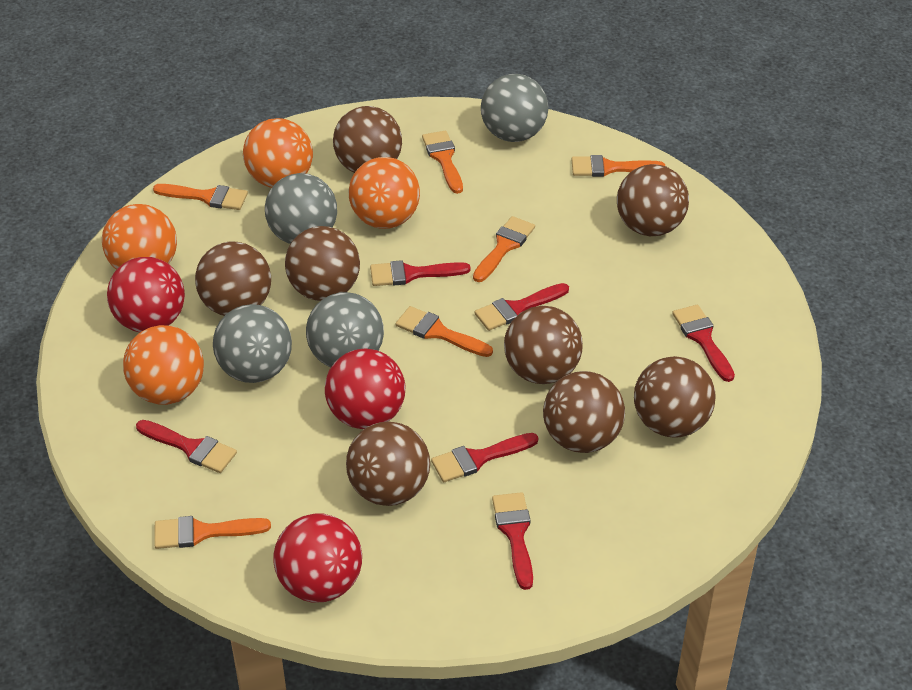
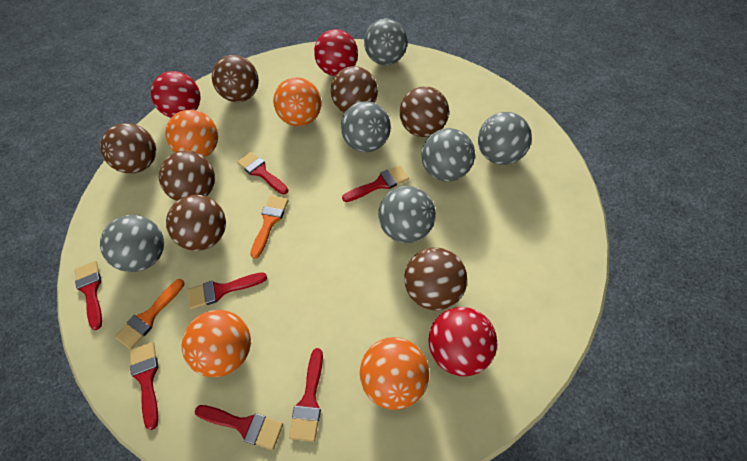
brown ball: [195,242,271,316] [285,226,360,301] [333,106,402,173] [346,421,430,506] [504,306,583,384] [543,371,625,453] [617,164,689,236] [634,356,716,438] = 8 -> [100,123,156,173] [159,151,215,201] [166,195,226,251] [212,55,259,102] [331,66,378,113] [400,86,449,137] [404,248,467,310] = 7
grey ball: [213,304,292,383] [265,173,337,244] [306,292,384,367] [481,74,548,142] = 4 -> [100,215,164,272] [341,101,391,152] [364,19,407,65] [378,186,436,243] [421,128,475,182] [478,112,532,165] = 6
orange brush: [153,184,248,210] [154,516,271,549] [396,306,493,357] [422,130,463,194] [473,216,535,282] [571,155,665,177] = 6 -> [115,279,184,349] [250,196,289,259] = 2
red brush: [136,420,237,473] [370,260,470,286] [431,433,539,482] [474,283,569,331] [492,492,533,590] [672,305,735,382] = 6 -> [75,261,102,330] [130,342,158,430] [188,272,267,309] [195,405,283,450] [237,152,288,195] [289,348,323,442] [342,165,409,202] = 7

